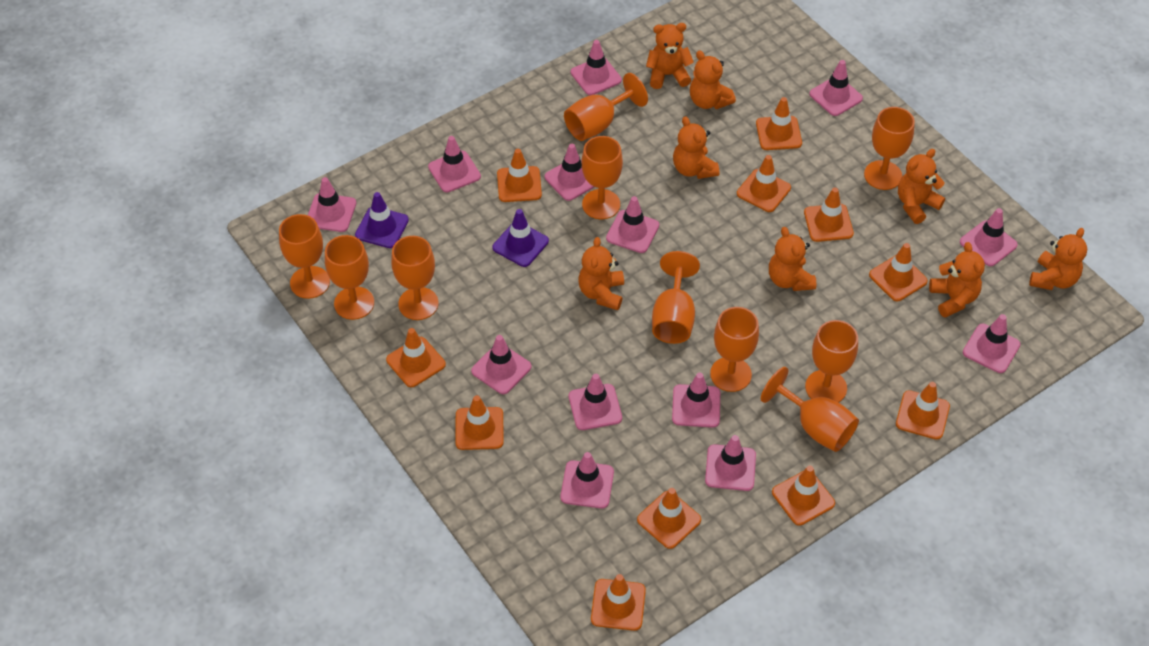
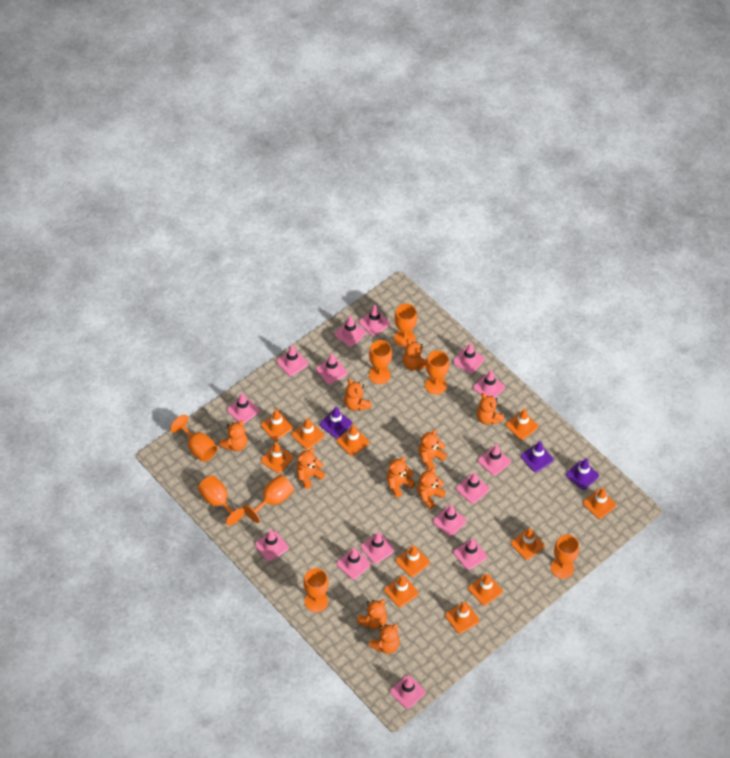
orange goblet: [279,214,330,299] [325,235,374,320] [391,236,439,320] [564,73,648,141] [582,136,623,219] [652,251,700,344] [710,307,759,392] [761,367,859,452] [805,320,858,403] [864,107,915,190] = 10 -> [170,415,218,462] [198,475,245,526] [243,475,294,523] [304,568,329,612] [369,340,392,384] [394,303,417,348] [425,350,449,395] [551,535,579,579] = 8
orange teddy bear: [578,237,624,310] [646,23,694,89] [673,116,719,179] [690,51,736,109] [769,227,816,291] [898,149,945,224] [929,242,985,318] [1029,228,1087,290] = 8 -> [219,420,248,451] [296,448,325,489] [344,379,372,411] [356,599,387,629] [369,623,400,654] [387,457,416,497] [403,339,427,370] [417,467,446,509] [419,429,447,471] [477,393,504,425] = 10
pink traffic cone: [308,177,356,232] [428,136,481,192] [471,335,531,394] [545,144,594,201] [560,452,614,509] [569,374,622,430] [571,40,622,95] [606,196,659,253] [672,373,720,428] [705,435,756,491] [809,60,863,116] [960,208,1018,266] [963,314,1020,373] = 13 -> [227,393,259,424] [255,530,289,561] [277,345,308,376] [316,353,348,384] [335,316,366,347] [337,548,371,580] [359,305,390,336] [361,532,394,564] [390,675,426,709] [433,505,467,536] [453,343,484,374] [454,538,487,570] [456,472,489,504] [473,370,505,398] [478,444,511,476] = 15
purple traffic cone: [355,192,409,248] [493,209,549,267] = 2 -> [320,407,352,438] [521,441,554,472] [566,458,599,490] = 3

